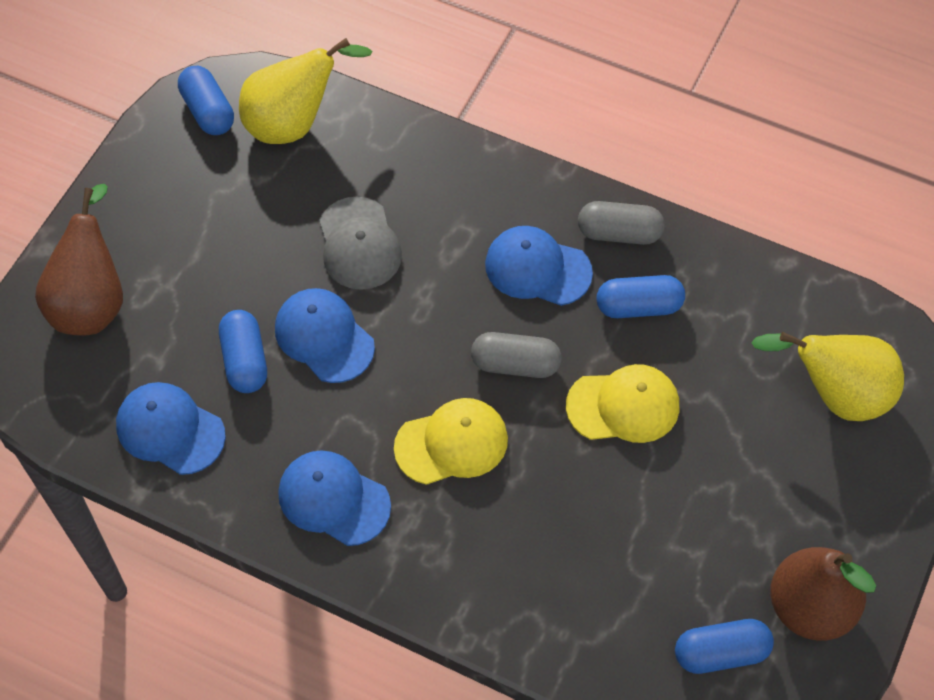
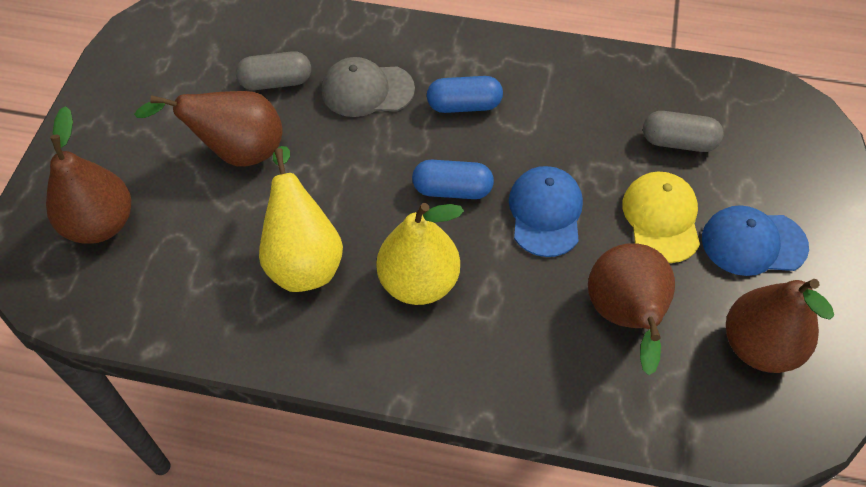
blue cap: [116,382,226,475] [275,288,375,383] [278,450,391,546] [485,226,593,306] = 4 -> [509,166,583,257] [702,205,809,276] = 2
blue capsule: [178,66,234,135] [219,310,267,393] [597,275,685,318] [675,619,774,674] = 4 -> [412,160,494,199] [427,76,503,113] = 2
brown pear: [35,184,123,335] [770,547,876,640] = 2 -> [46,106,131,244] [134,91,283,167] [588,243,675,375] [726,279,834,373] = 4
yellow cap: [394,398,508,485] [566,364,679,443] = 2 -> [622,172,700,263] = 1

